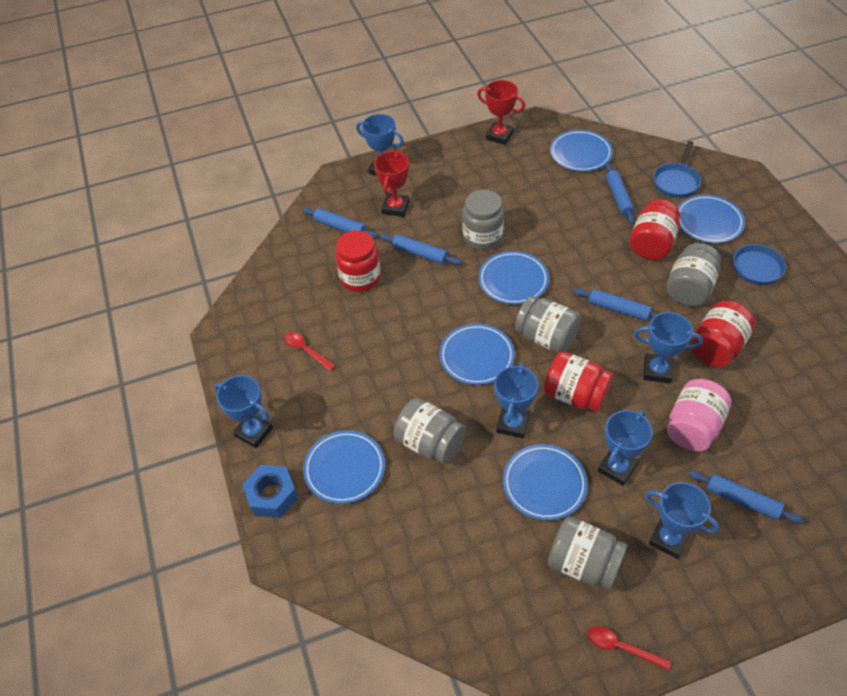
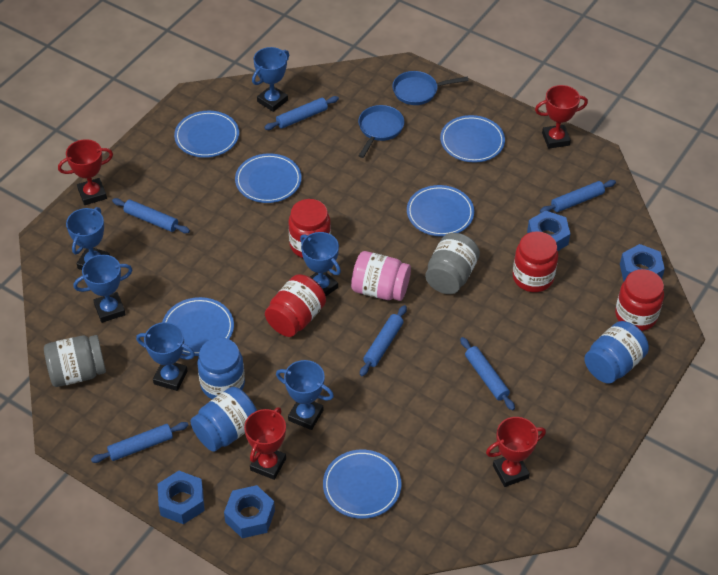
blue jar: none = 0 -> [190,387,257,452] [197,337,245,399] [584,321,649,384] = 3
blue nut: [242,465,298,518] = 1 -> [158,471,205,524] [224,485,275,538] [527,210,570,251] [620,244,665,281] = 4
blue rolling pin: [303,208,378,238] [380,234,461,265] [573,288,658,321] [605,164,635,224] [688,471,803,524] = 5 -> [91,422,189,463] [112,198,190,233] [264,96,339,130] [360,305,407,376] [460,337,515,411] [540,180,616,213] = 6
grey jar: [393,398,466,464] [462,190,504,250] [515,296,581,353] [548,517,628,590] [666,243,721,306] = 5 -> [44,335,106,387] [425,233,480,294] = 2
red spoon: [284,332,335,371] [588,626,671,671] = 2 -> none = 0
red trophy: [374,150,409,217] [477,80,525,145] = 2 -> [58,139,113,205] [244,407,286,480] [486,417,546,487] [535,85,588,149] = 4

